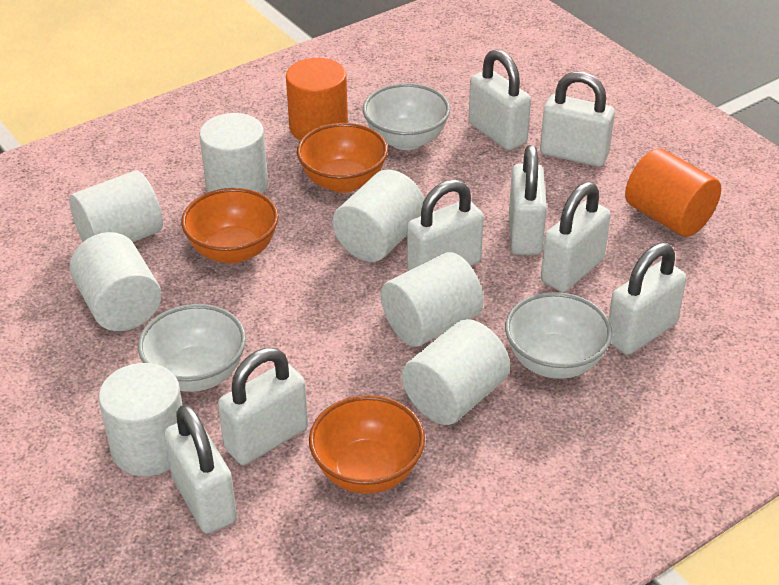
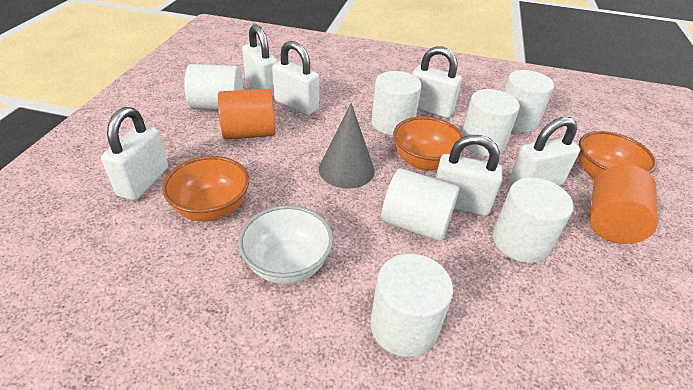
grey cone: none = 0 -> [319,103,375,189] = 1
white bowl: [138,304,246,392] [363,83,450,150] [505,292,612,379] = 3 -> [238,205,333,284] = 1
white padlock: [164,404,237,534] [218,348,308,465] [407,179,484,271] [468,49,531,150] [509,145,547,255] [540,71,615,167] [541,182,611,292] [608,243,686,355] = 8 -> [101,107,168,201] [242,24,278,97] [272,41,319,116] [412,46,462,118] [435,135,502,216] [509,117,580,186] = 6

